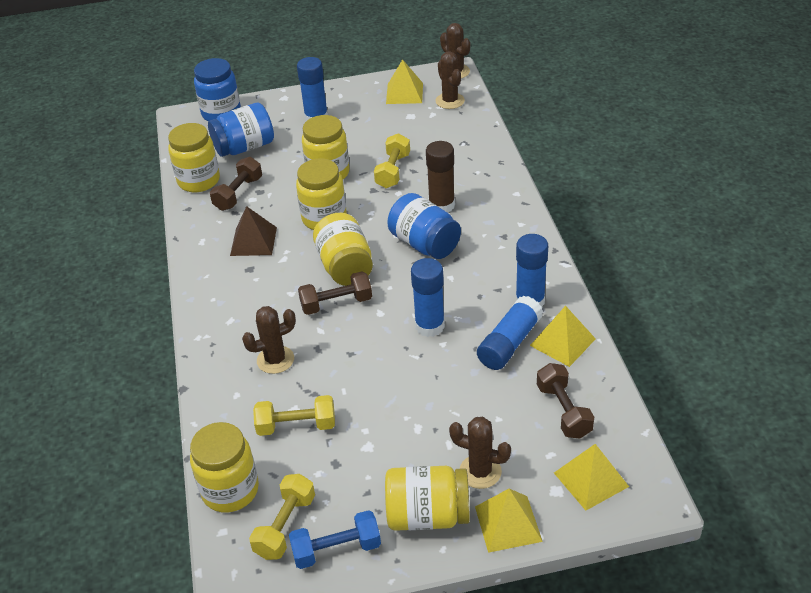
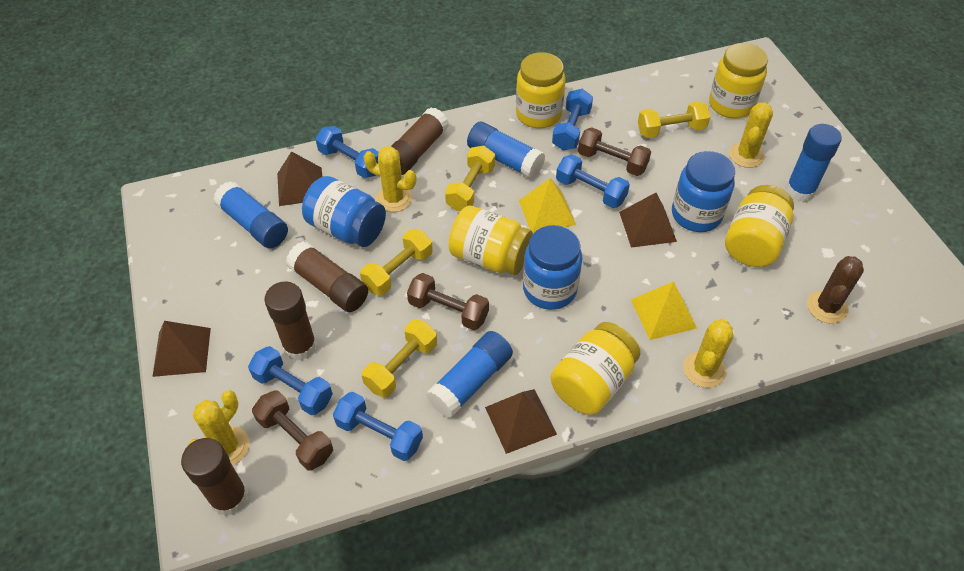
blue dumbbell: [289,510,381,569] = 1 -> [248,346,333,415] [315,126,379,178] [333,392,423,461] [552,89,593,151] [556,154,630,208] = 5
brown cactus: [242,306,296,374] [436,51,465,109] [440,23,471,78] [449,417,511,489] = 4 -> [807,256,864,324] = 1
brown glue stick: [426,141,455,213] = 1 -> [181,438,248,516] [264,281,317,361] [286,241,368,312] [391,107,449,175] = 4
brown pyramid: [230,206,277,256] = 1 -> [152,321,211,377] [277,151,322,206] [485,389,557,454] [619,193,677,248] = 4
yellow cactus: none = 0 -> [188,390,250,466] [364,146,416,212] [683,319,733,388] [729,102,773,168] = 4
yellow dumbbell: [249,474,315,560] [253,395,335,436] [374,133,410,188] = 3 -> [360,229,433,295] [362,320,437,398] [445,146,495,211] [638,101,710,138] = 4
yellow jar: [168,123,220,192] [190,422,259,512] [296,158,347,230] [302,115,350,179] [313,213,373,286] [385,466,470,531] = 6 -> [449,206,533,275] [516,52,566,128] [550,322,640,415] [709,43,768,119] [725,185,794,267] = 5
yellow pyramid: [386,59,423,104] [475,489,543,553] [530,306,596,367] [554,444,629,510] = 4 -> [519,178,576,234] [631,281,697,340] = 2

